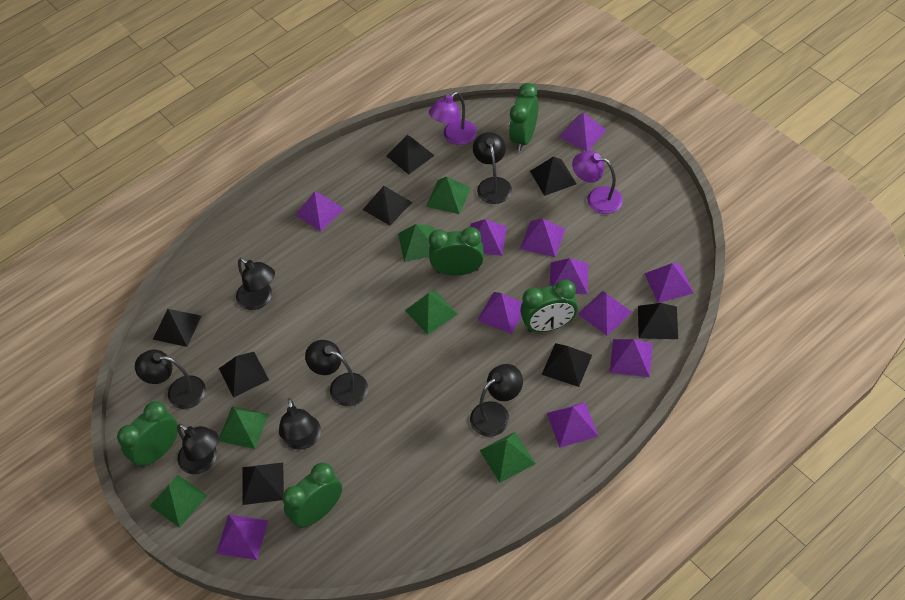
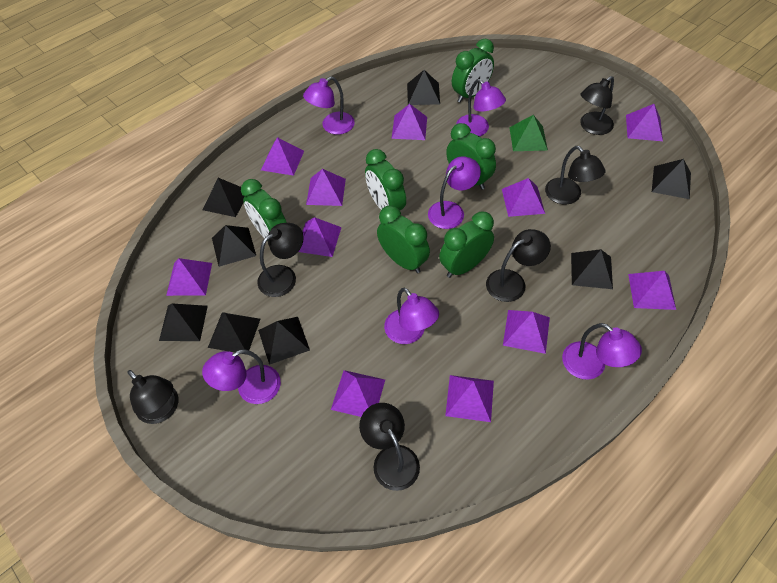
black lamp: [135,350,206,409] [177,424,219,474] [236,258,275,310] [279,398,321,450] [305,340,368,406] [470,364,523,437] [473,132,512,204] = 7 -> [128,370,178,424] [257,223,303,297] [359,403,420,491] [486,229,551,302] [545,146,605,205] [580,76,614,135] = 6
green clock: [117,401,178,468] [282,463,342,528] [429,227,484,276] [509,83,539,151] [520,279,578,332] = 5 -> [241,179,287,241] [365,149,406,210] [377,206,430,273] [439,211,494,278] [446,123,496,189] [452,39,494,103] = 6
green pyramid: [150,475,208,528] [218,407,269,449] [398,224,434,262] [405,290,458,335] [426,176,471,214] [479,432,536,483] = 6 -> [509,115,548,151] = 1
purple lamp: [429,92,477,145] [572,151,623,214] = 2 -> [202,349,281,404] [303,77,355,135] [384,287,439,344] [428,156,481,229] [456,79,506,136] [562,323,642,380] = 6

